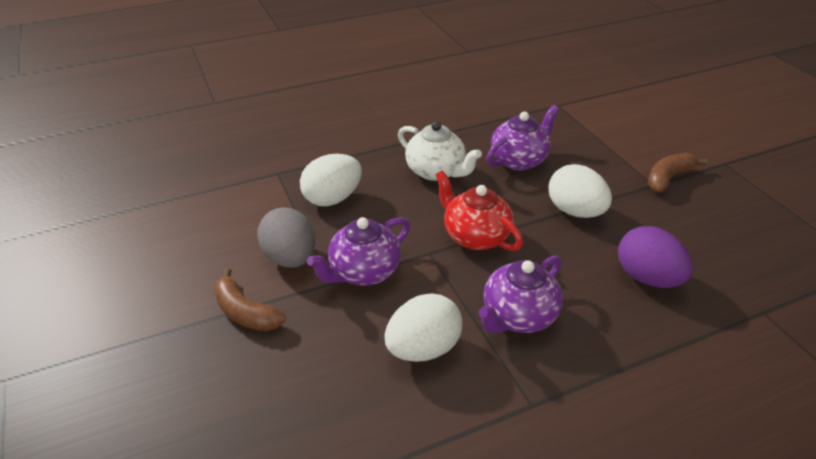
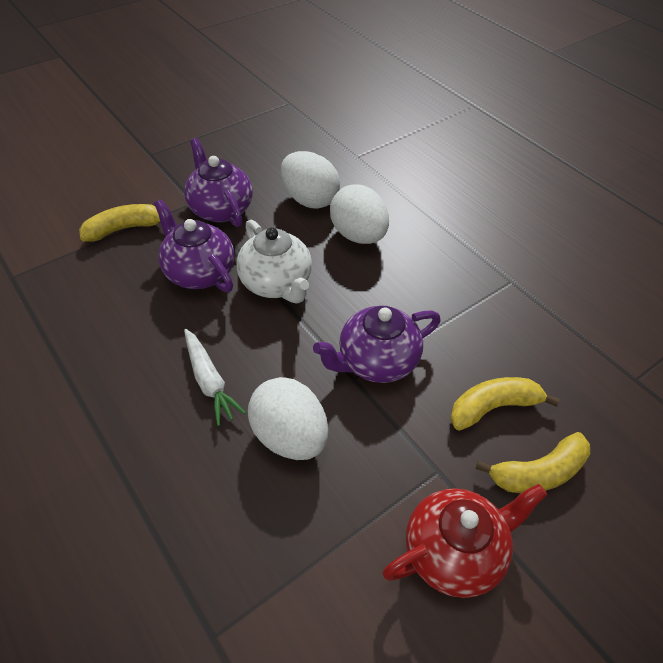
brown banana: [214,268,286,331] [648,153,708,192] = 2 -> none = 0
grey egg: [257,208,315,268] = 1 -> none = 0
purple egg: [618,226,693,288] = 1 -> none = 0
white carrot: none = 0 -> [184,329,246,426] = 1
yellow banana: none = 0 -> [79,204,160,242] [450,377,560,431] [475,432,590,493] = 3

